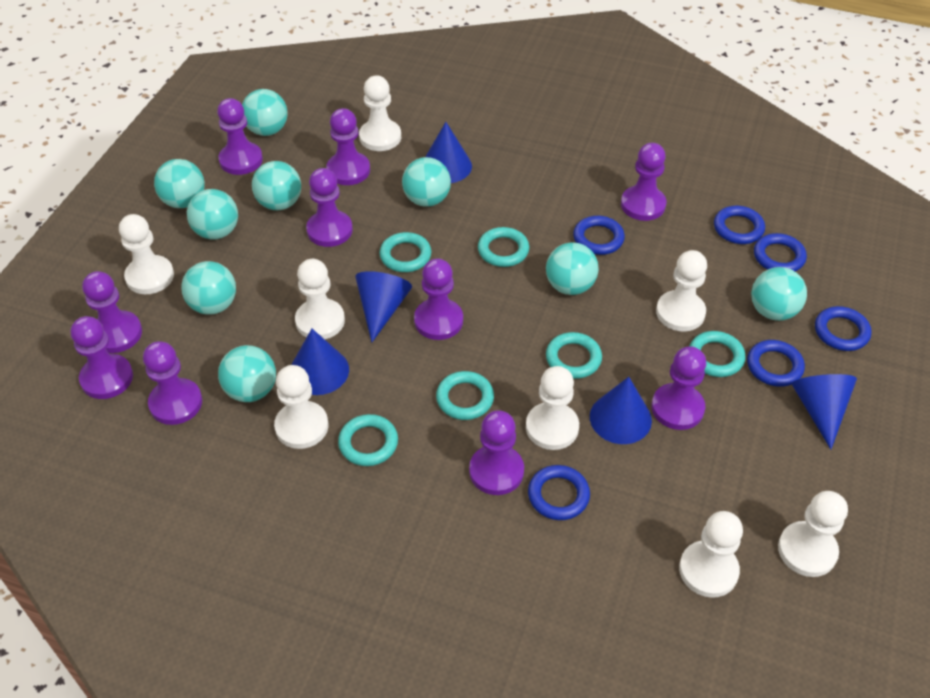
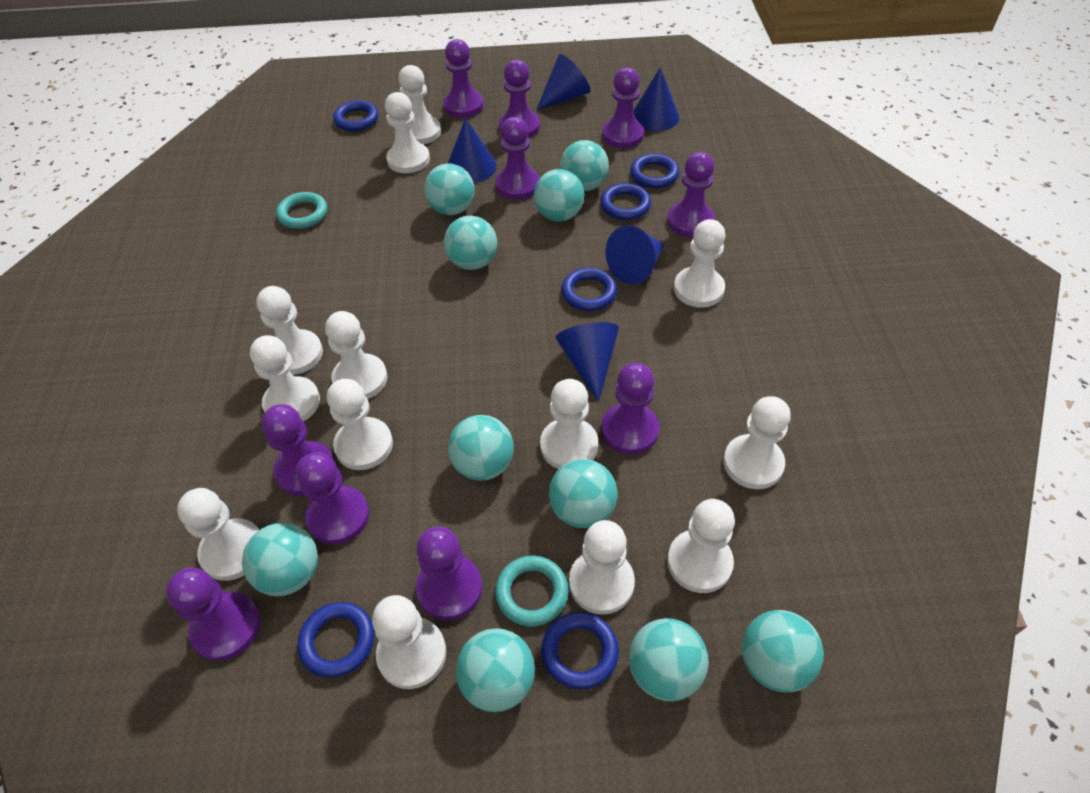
turquoise ball: [154,159,205,208] [181,261,236,315] [187,189,238,240] [218,345,276,402] [242,89,288,136] [252,161,301,210] [402,157,451,207] [546,242,599,295] [751,267,807,321] = 9 -> [242,523,318,596] [424,163,474,215] [444,216,497,270] [448,415,514,481] [456,628,535,712] [534,169,584,221] [549,459,618,528] [560,140,609,191] [629,618,709,702] [742,610,824,692] = 10
turquoise ring: [338,414,398,466] [380,232,431,272] [436,371,494,420] [478,227,529,267] [546,332,602,379] [690,331,746,377] = 6 -> [276,192,327,229] [495,556,569,627] = 2
white pawn: [119,214,174,294] [274,365,328,449] [295,259,345,339] [359,75,401,151] [526,366,579,450] [656,250,707,332] [679,511,743,598] [778,491,848,577] = 8 -> [177,488,259,581] [250,335,320,421] [256,286,323,375] [325,311,387,399] [327,379,393,470] [372,595,446,689] [385,92,430,173] [399,65,441,145] [540,379,598,469] [569,520,635,615] [667,499,735,593] [674,219,725,308] [723,396,791,489] = 13

